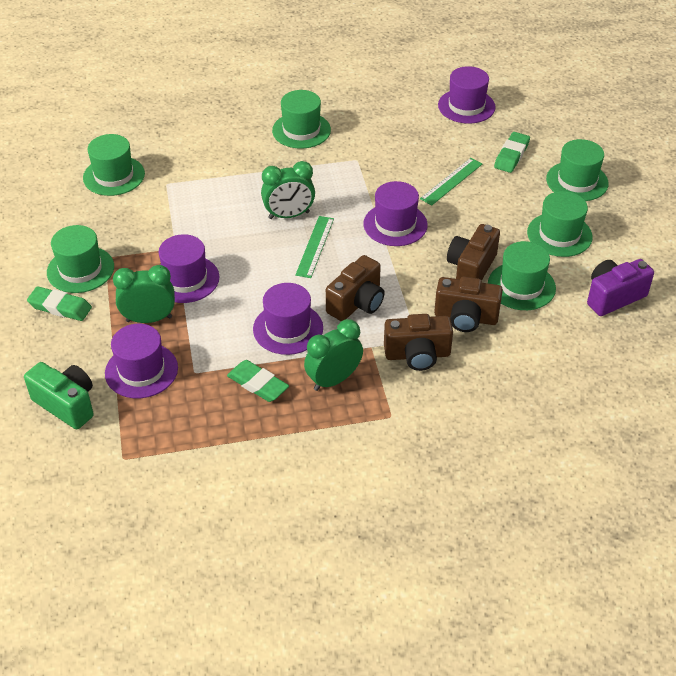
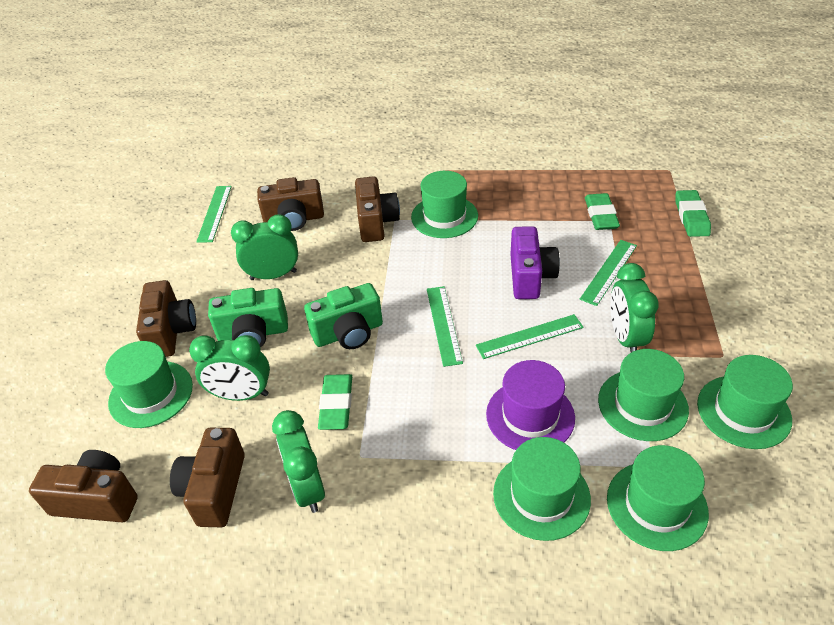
brown camera: [326,255,385,321] [384,314,453,371] [434,277,503,332] [447,224,500,281] = 4 -> [29,450,138,522] [136,280,196,357] [170,428,245,527] [257,177,324,231] [355,176,400,242] = 5
green camera: [24,362,94,429] = 1 -> [208,288,288,347] [304,283,383,349] = 2
green clock: [113,265,175,323] [261,161,315,219] [304,319,363,391] = 3 -> [189,335,270,401] [231,214,298,280] [272,410,325,513] [610,263,659,352] = 4
green ruler: [295,216,334,278] [420,158,482,205] = 2 -> [196,186,232,243] [427,286,463,367] [476,314,584,359] [580,240,637,306] = 4
purple hat: [105,324,178,398] [159,234,220,303] [253,283,323,355] [363,181,428,246] [438,66,496,123] = 5 -> [486,360,575,450] = 1

